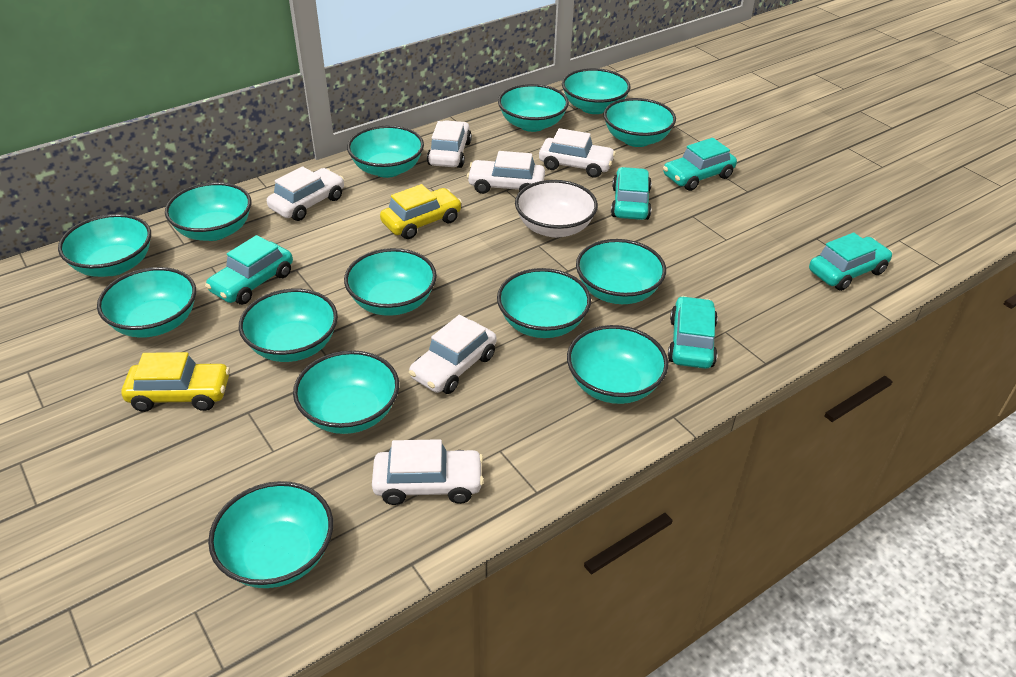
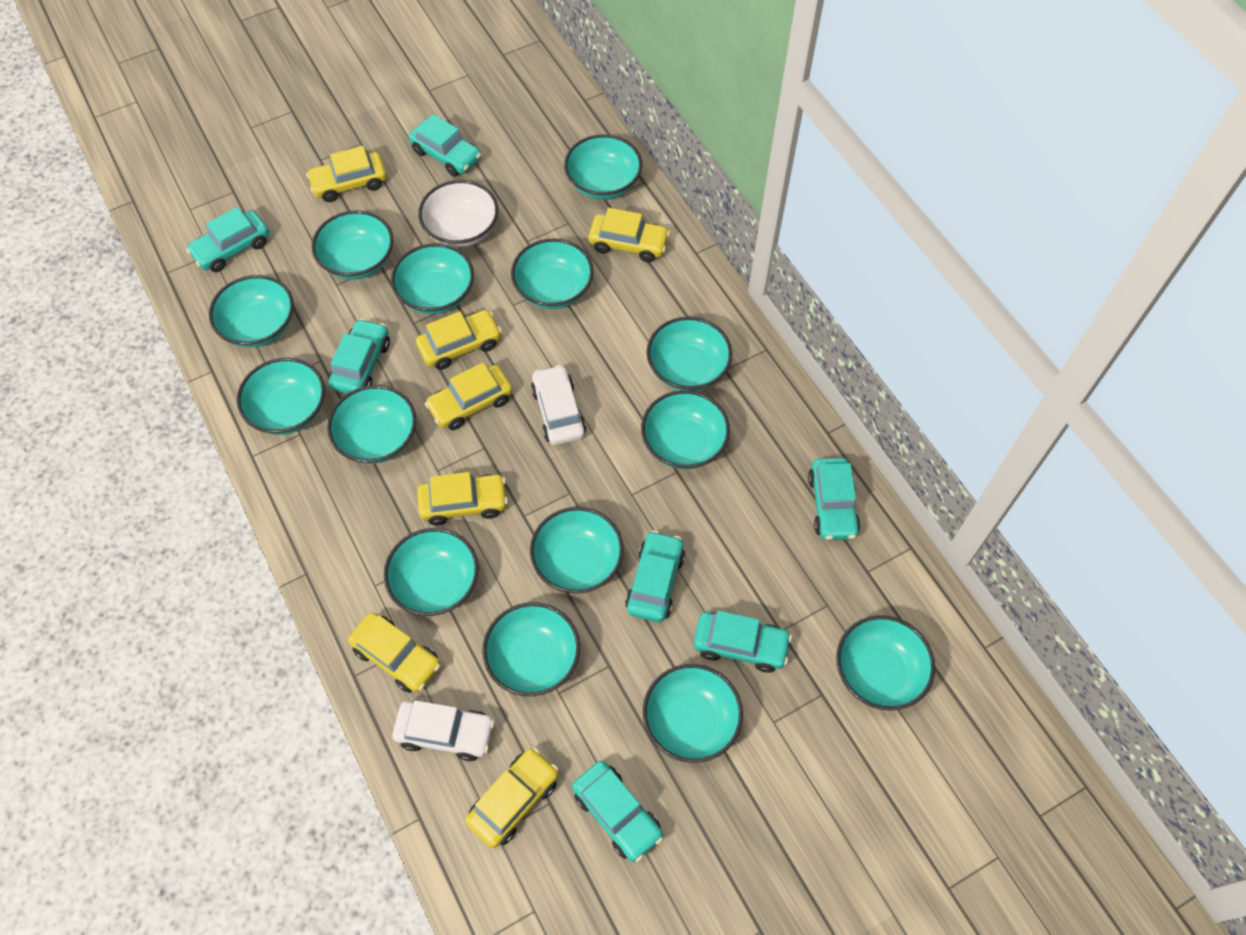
turquoise car: [205,235,293,305] [611,167,652,220] [663,138,737,191] [668,296,718,369] [809,232,893,291] = 5 -> [186,207,269,272] [328,318,390,394] [409,114,481,177] [572,761,663,862] [625,530,685,622] [694,611,792,673] [808,458,861,540] = 7
white car: [267,166,344,221] [372,439,484,505] [409,315,496,394] [427,120,472,168] [467,151,545,194] [539,128,616,178] = 6 -> [392,700,495,761] [531,365,586,445] = 2
yellow car: [122,352,230,412] [380,184,462,239] = 2 -> [306,146,387,202] [348,612,441,693] [416,310,502,370] [417,472,508,525] [425,362,513,430] [465,748,559,848] [589,208,670,262] = 7

